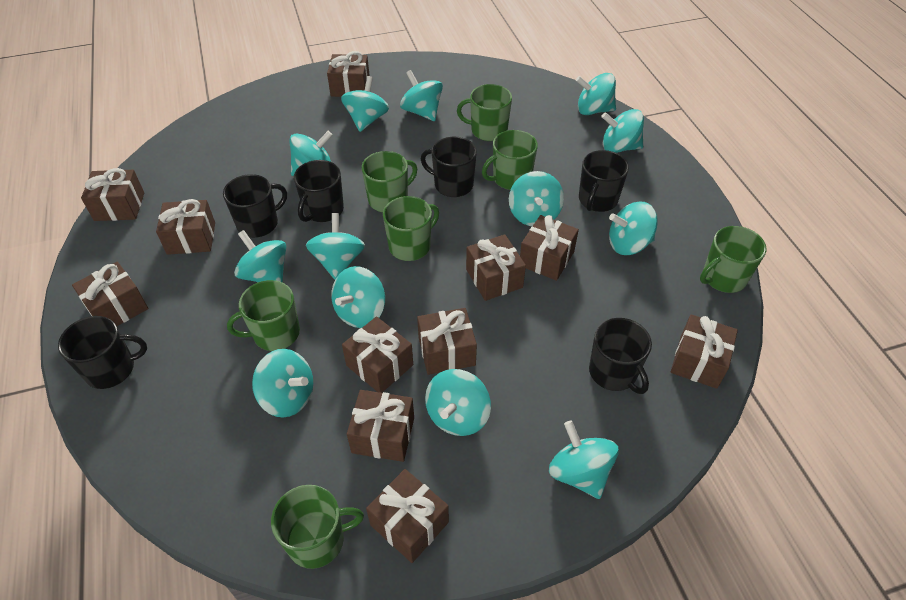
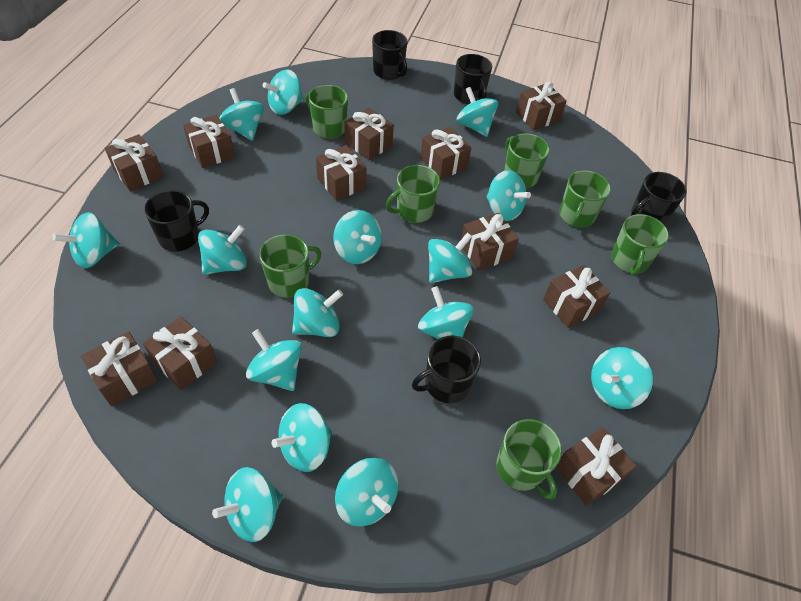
black mug: [58,316,147,389] [223,174,287,238] [294,160,344,222] [421,137,477,197] [579,150,629,212] [589,318,652,394] = 6 -> [144,190,209,252] [372,30,408,80] [412,336,481,403] [454,54,492,104] [631,172,687,225] = 5
turquoise spinning top: [234,230,286,283] [252,349,313,417] [289,131,332,176] [306,213,365,280] [331,266,385,328] [341,76,389,132] [400,70,443,121] [425,369,491,436] [509,171,564,226] [549,420,618,499] [576,73,616,115] [601,109,644,153] [609,201,658,255] = 13 -> [53,212,119,268] [198,225,247,275] [212,467,283,542] [219,88,264,141] [246,329,302,391] [263,70,304,115] [272,403,332,472] [292,288,343,337] [333,210,382,264] [335,458,398,526] [418,286,473,339] [428,232,472,283] [456,87,498,137] [487,170,531,221] [591,347,653,409] = 15

